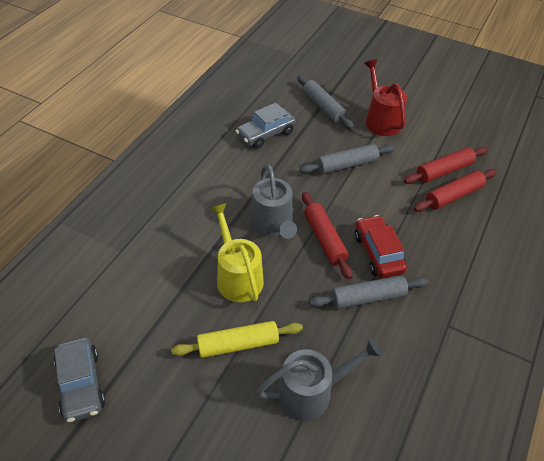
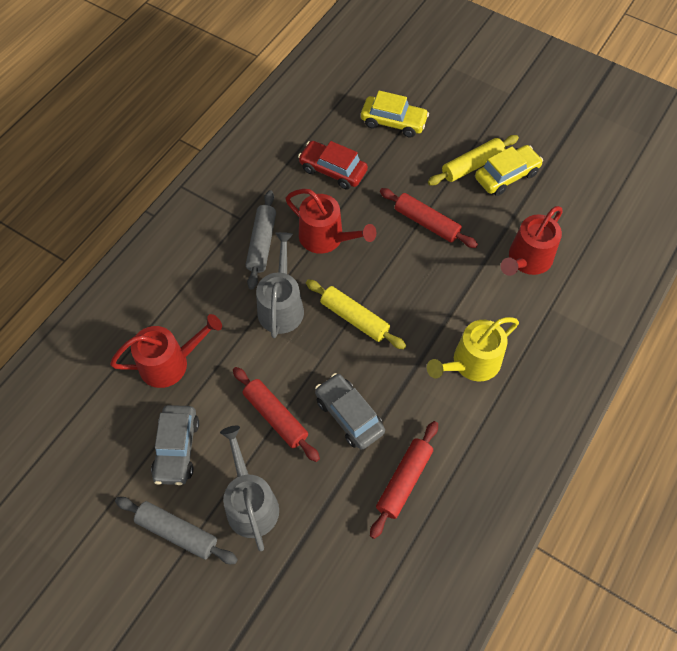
grey rolling pin: [297,75,354,130] [300,144,395,174] [309,275,428,309] = 3 -> [115,497,238,564] [246,190,276,290] = 2
red watering can: [364,59,407,136] = 1 -> [110,314,222,388] [285,189,376,254] [501,206,562,276] = 3
yellow car: none = 0 -> [361,91,429,138] [475,145,543,196] = 2
yellow rolling pin: [171,321,303,358] = 1 -> [306,279,406,349] [428,135,519,185] = 2

